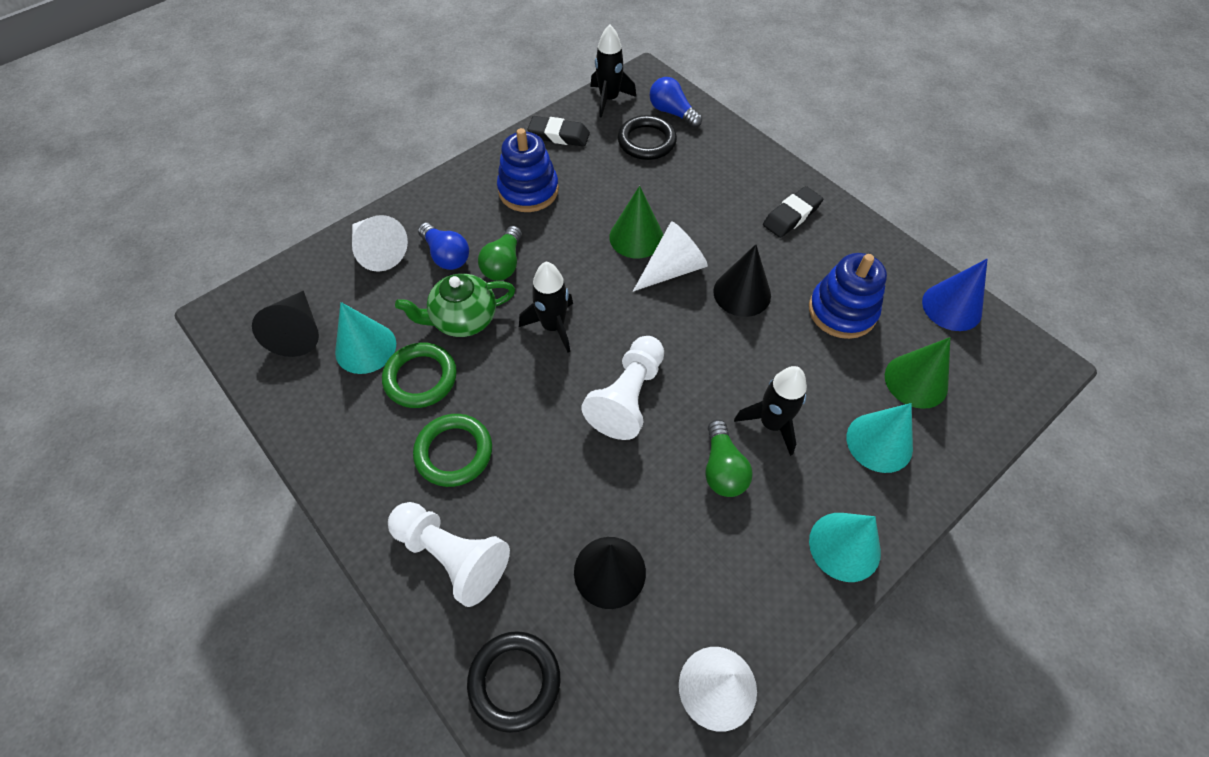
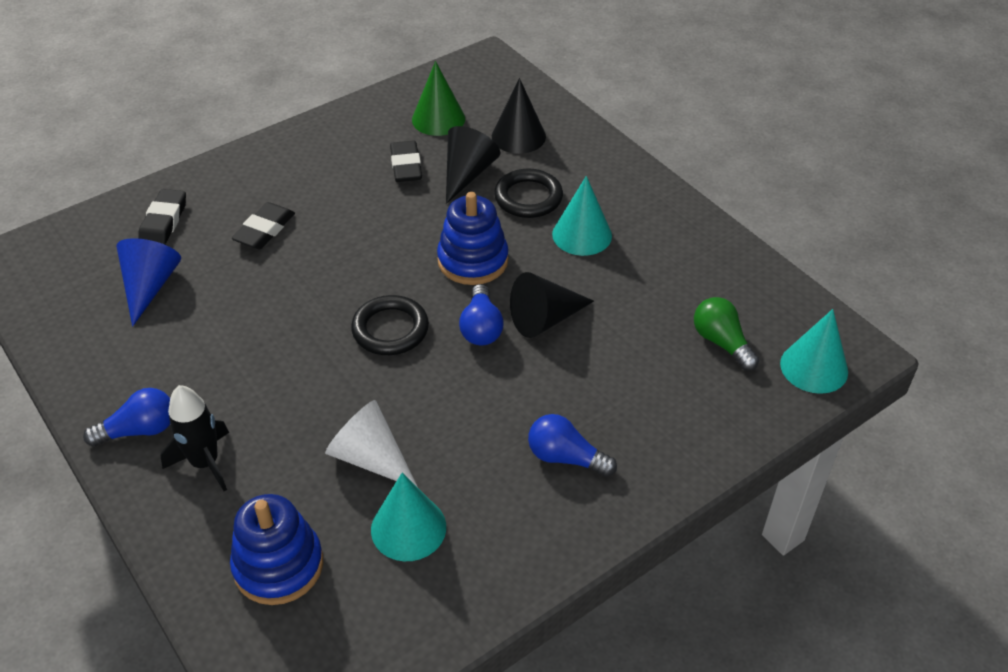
black eraser: [528,116,590,147] [763,186,823,238] = 2 -> [138,189,186,244] [232,202,295,249] [390,141,422,182] = 3
black rocket: [519,262,573,352] [590,24,636,118] [734,366,807,456] = 3 -> [161,385,229,491] = 1
blue light bulb: [418,223,469,270] [650,77,702,128] = 2 -> [83,388,170,447] [459,284,504,346] [528,414,617,477] = 3
green cone: [609,186,663,258] [885,337,950,409] = 2 -> [412,61,465,136] = 1
green light bulb: [478,226,522,281] [705,420,753,497] = 2 -> [694,297,759,371] = 1
green ring: [382,343,457,408] [413,414,492,487] = 2 -> none = 0
green teapot: [395,273,515,337] = 1 -> none = 0
white cone: [352,215,408,272] [633,222,708,292] [679,647,757,732] = 3 -> [325,400,418,487] = 1
white pawn: [388,502,510,607] [581,336,664,440] = 2 -> none = 0

